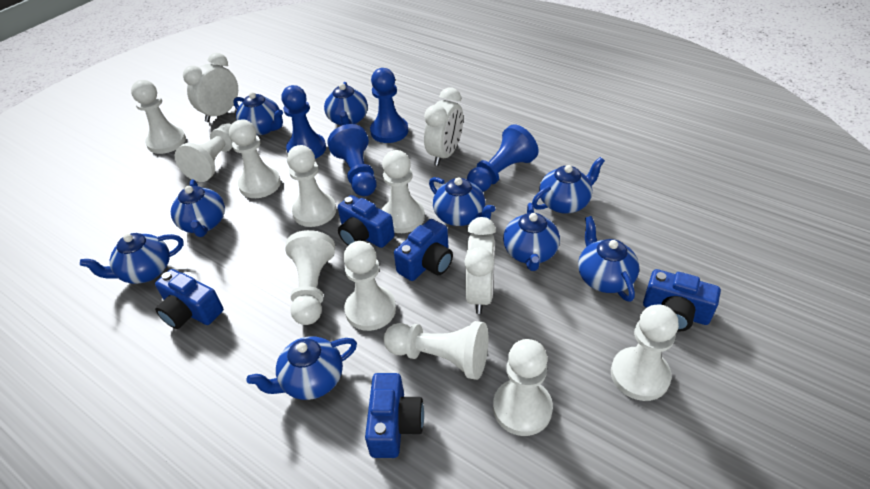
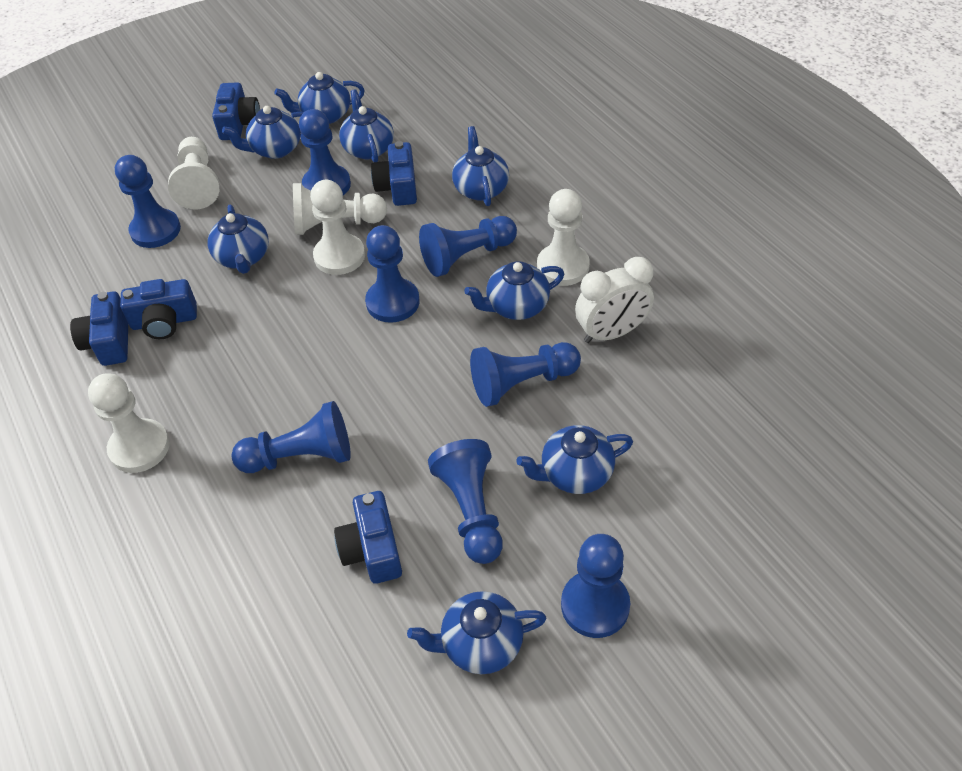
blue pawn: [281,85,326,159] [327,124,377,196] [370,68,408,143] [467,124,539,192] = 4 -> [115,155,181,248] [231,401,351,473] [299,109,351,195] [365,225,420,323] [419,216,517,277] [428,439,503,564] [470,342,581,407] [561,534,630,638] = 8
blue teapot: [80,233,184,284] [171,179,225,237] [233,92,283,135] [247,336,357,400] [324,82,368,126] [429,177,495,226] [503,203,560,271] [532,157,605,214] [578,216,639,302] = 9 -> [208,205,269,274] [222,106,304,159] [274,72,365,124] [339,89,394,162] [407,591,547,674] [452,126,509,206] [464,261,564,320] [516,425,633,494] = 8
white clock: [183,53,238,122] [424,87,463,166] [464,217,496,314] = 3 -> [575,257,654,343] = 1
white pawn: [131,80,186,154] [175,123,233,182] [229,120,281,198] [285,230,335,325] [287,145,336,227] [343,241,396,331] [381,150,425,233] [384,321,488,380] [493,339,553,436] [611,305,679,401] = 10 -> [88,373,170,473] [168,137,219,209] [293,183,387,235] [310,180,365,275] [537,189,590,286] = 5

